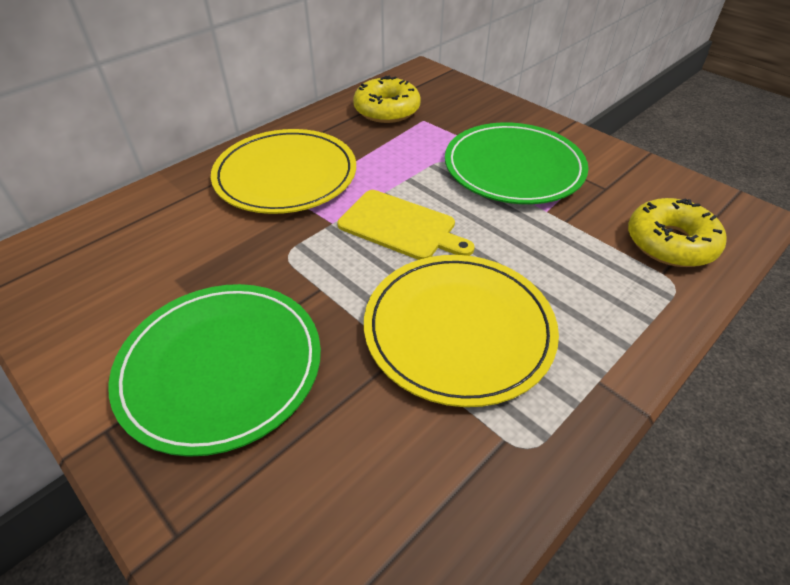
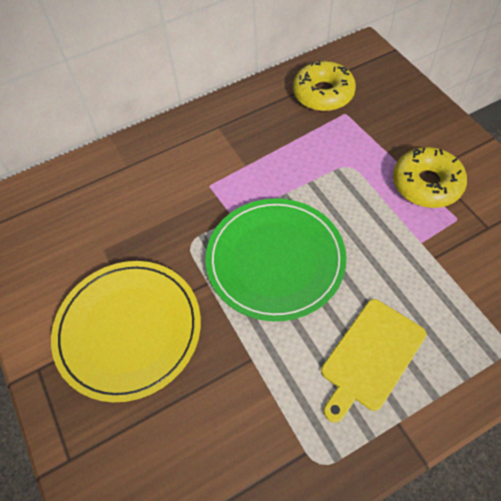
green plate: [108,284,321,457] [445,122,588,204] = 2 -> [205,198,347,321] = 1
yellow plate: [211,129,356,214] [364,255,559,407] = 2 -> [51,261,201,402] = 1

